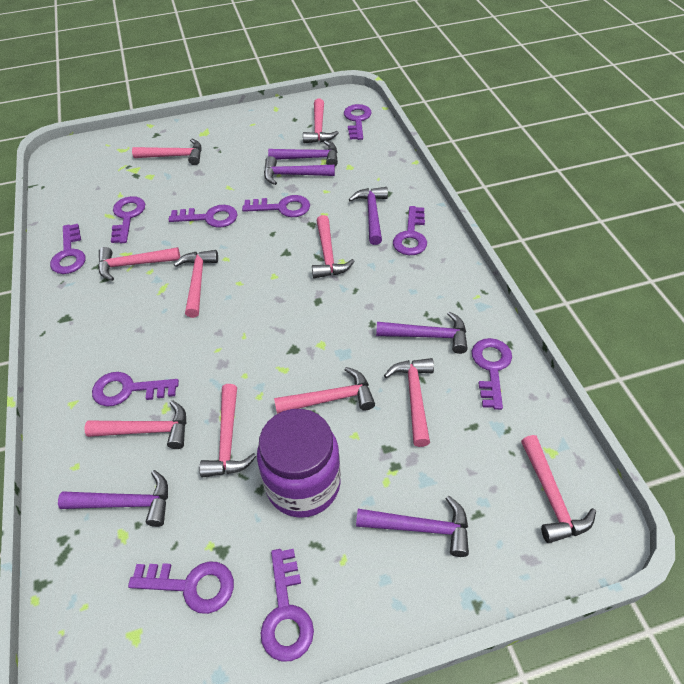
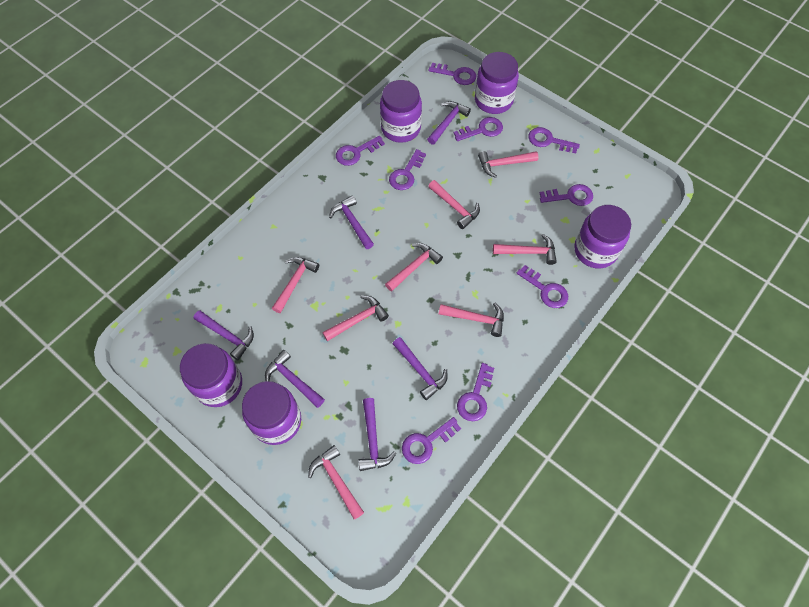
pink hammer: [85,400,186,449] [98,247,180,281] [132,139,202,165] [174,250,218,318] [199,384,256,478] [274,367,375,414] [303,99,339,143] [312,215,355,278] [384,358,434,447] [521,435,596,543] = 10 -> [272,257,319,313] [308,445,364,519] [322,295,389,341] [385,243,443,292] [428,180,480,229] [439,303,504,337] [478,151,539,178] [493,234,557,265] = 8
purple jar: [257,409,341,518] = 1 -> [180,343,242,407] [242,381,301,445] [380,80,422,143] [475,52,519,114] [574,205,631,269] = 5
purple key: [50,224,86,274] [92,372,179,407] [111,196,145,243] [128,561,234,614] [169,205,237,228] [242,195,310,217] [261,549,314,662] [344,104,372,140] [393,206,427,255] [472,338,512,410] = 10 -> [336,136,385,166] [389,149,426,190] [402,417,461,464] [428,63,476,85] [454,117,503,141] [457,363,494,421] [517,265,568,308] [528,127,580,153] [540,184,593,206] = 9

